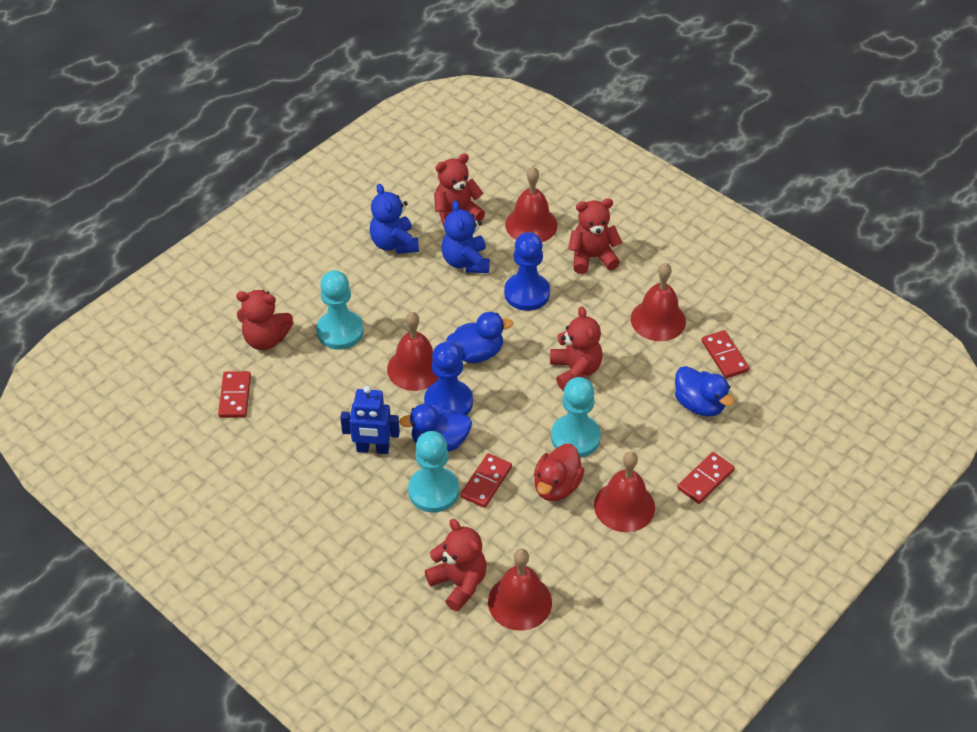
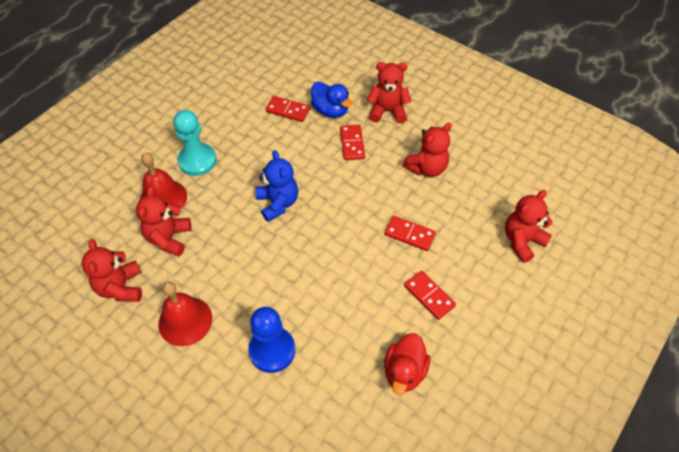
blue duck: [399,404,472,452] [446,312,513,363] [675,366,734,417] = 3 -> [311,82,352,118] = 1
blue pawn: [424,342,473,416] [504,232,550,311] = 2 -> [248,307,295,373] = 1
blue robot: [340,386,400,454] = 1 -> none = 0
blue teddy bear: [370,184,419,254] [442,200,490,273] = 2 -> [256,150,298,222] = 1
red bell: [387,312,438,391] [488,549,552,631] [505,167,558,242] [594,452,655,532] [631,263,686,341] = 5 -> [140,152,187,216] [158,281,212,346] = 2
turquoise pawn: [316,270,364,350] [408,431,459,513] [551,377,601,458] = 3 -> [174,110,217,176] = 1

